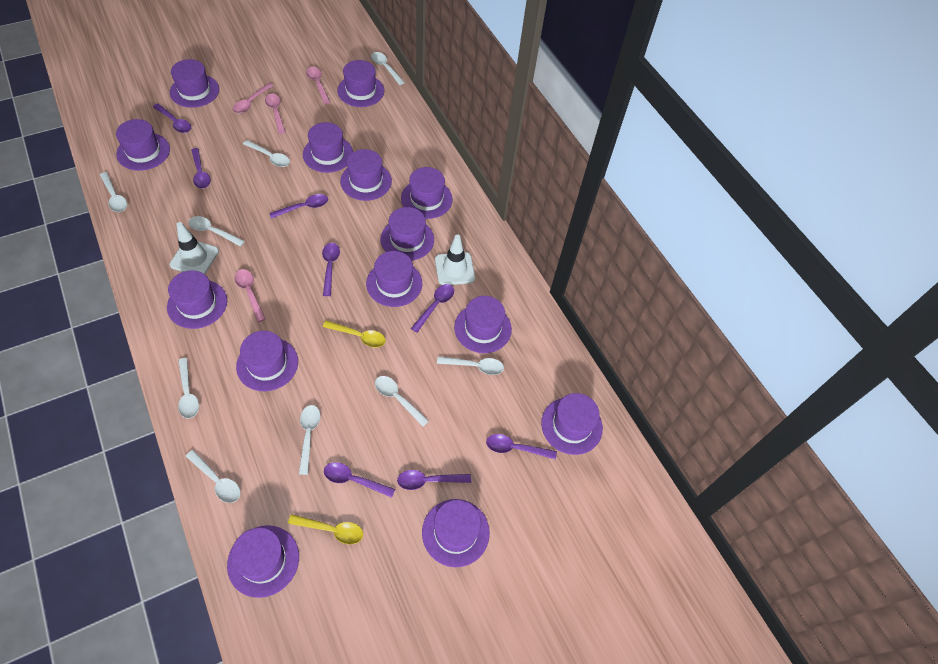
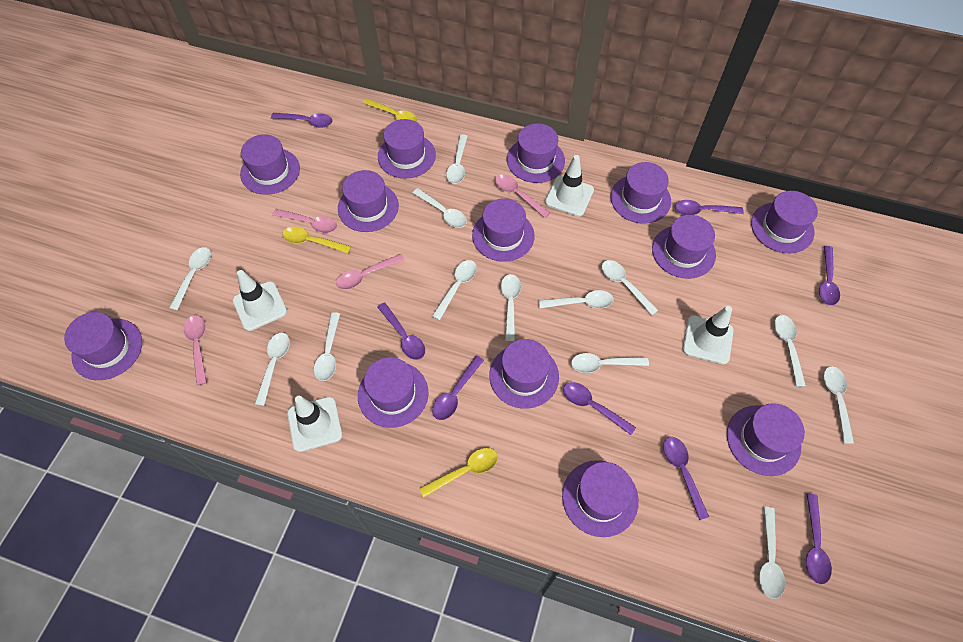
purple hat: [116,119,170,171] [167,270,227,329] [170,59,219,108] [227,525,299,598] [236,331,298,391] [303,122,353,173] [337,60,384,107] [340,149,392,201] [366,251,422,307] [381,207,434,261] [401,167,453,219] [422,499,490,567] [454,296,512,353] [541,393,603,455] = 14 -> [64,312,142,380] [240,134,300,195] [338,170,399,232] [358,357,429,428] [378,119,436,179] [472,198,535,262] [489,339,559,409] [507,123,565,183] [562,460,639,537] [610,162,671,224] [652,215,716,279] [727,403,805,476] [751,191,818,253] = 13
white spoon: [100,172,127,212] [178,358,199,419] [186,450,241,503] [188,216,245,247] [243,140,290,167] [299,405,320,475] [371,52,405,85] [375,376,429,427] [437,356,504,375] = 9 -> [169,247,211,311] [255,333,290,406] [314,312,340,381] [413,188,467,228] [432,260,477,320] [446,134,467,184] [501,274,521,342] [539,290,614,308] [571,353,649,373] [602,260,658,315] [759,507,785,599] [774,315,806,387] [823,366,854,444] = 13
white traffic cone: [170,222,219,274] [435,234,475,285] = 2 -> [233,270,287,331] [287,396,342,452] [545,155,594,217] [683,306,734,364] = 4
yellow spoon: [288,514,363,544] [323,320,386,347] = 2 -> [282,226,351,253] [363,98,417,122] [419,448,498,497] = 3

